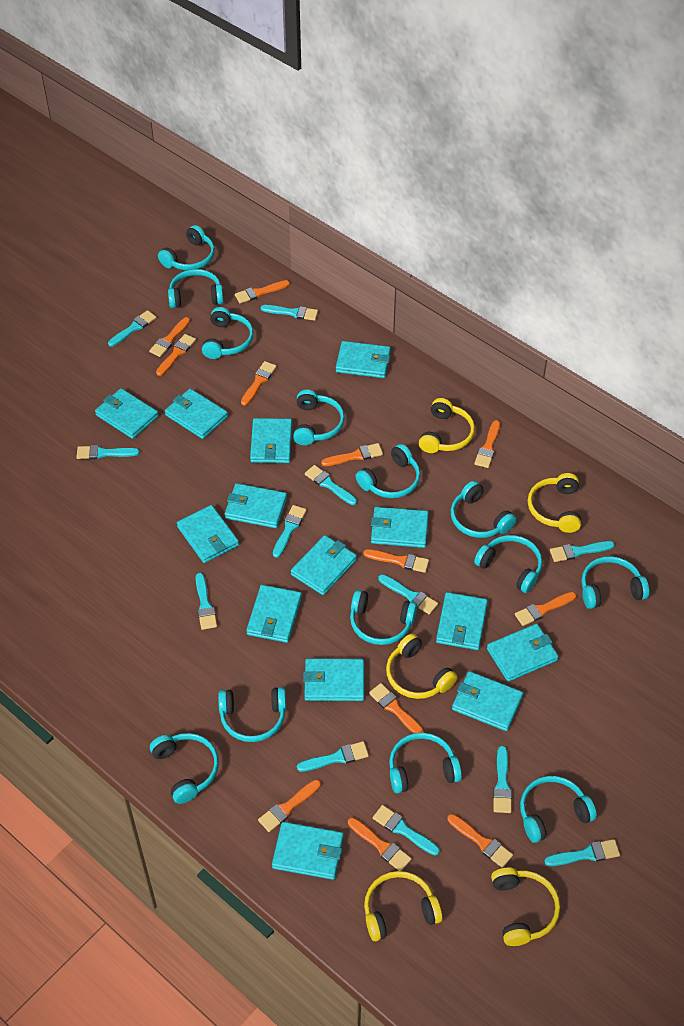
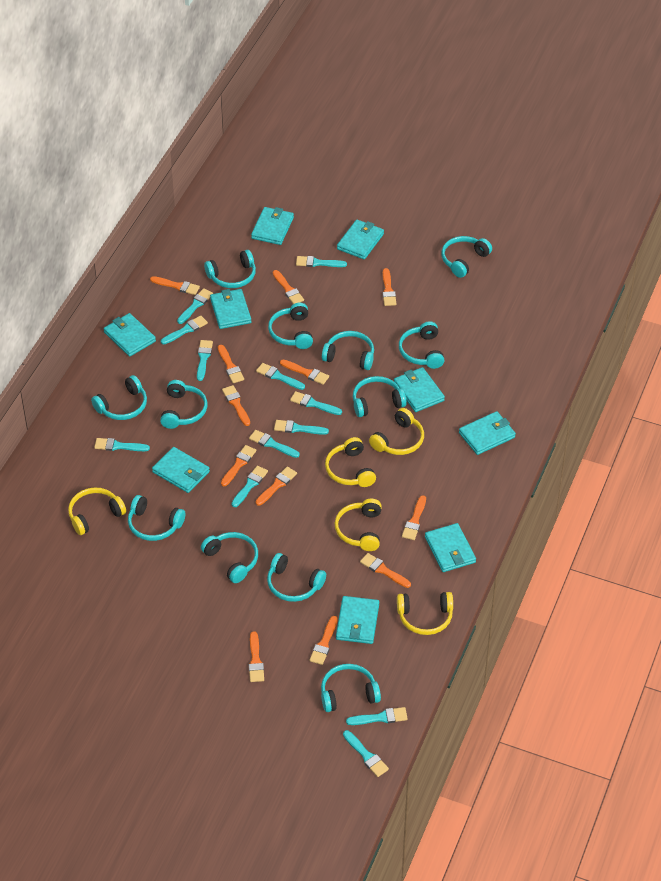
turquoise headphones: [150,733,219,804] [158,225,215,270] [168,269,224,308] [202,307,254,359] [218,687,286,742] [293,389,345,445] [350,590,417,645] [356,444,420,498] [389,733,462,794] [451,481,516,538] [474,535,543,593] [520,776,597,843] [581,556,649,609] = 13 -> [91,375,147,420] [128,495,185,541] [160,380,207,429] [201,532,258,583] [204,250,256,288] [267,553,326,602] [268,303,313,349] [321,664,381,712] [322,331,374,370] [353,376,407,417] [399,321,444,369] [441,236,492,278] = 12
turquoise wallet: [95,388,159,439] [165,389,228,439] [177,505,239,563] [225,483,287,528] [246,585,302,643] [250,418,292,463] [272,822,344,880] [291,535,357,595] [303,659,364,701] [336,341,391,378] [371,507,429,548] [436,592,488,650] [452,671,523,731] [487,624,559,682] = 14 -> [104,313,156,357] [152,447,210,493] [210,289,251,329] [251,207,294,245] [336,596,379,644] [337,220,384,259] [394,367,445,412] [425,523,476,572] [459,411,516,455] = 9

